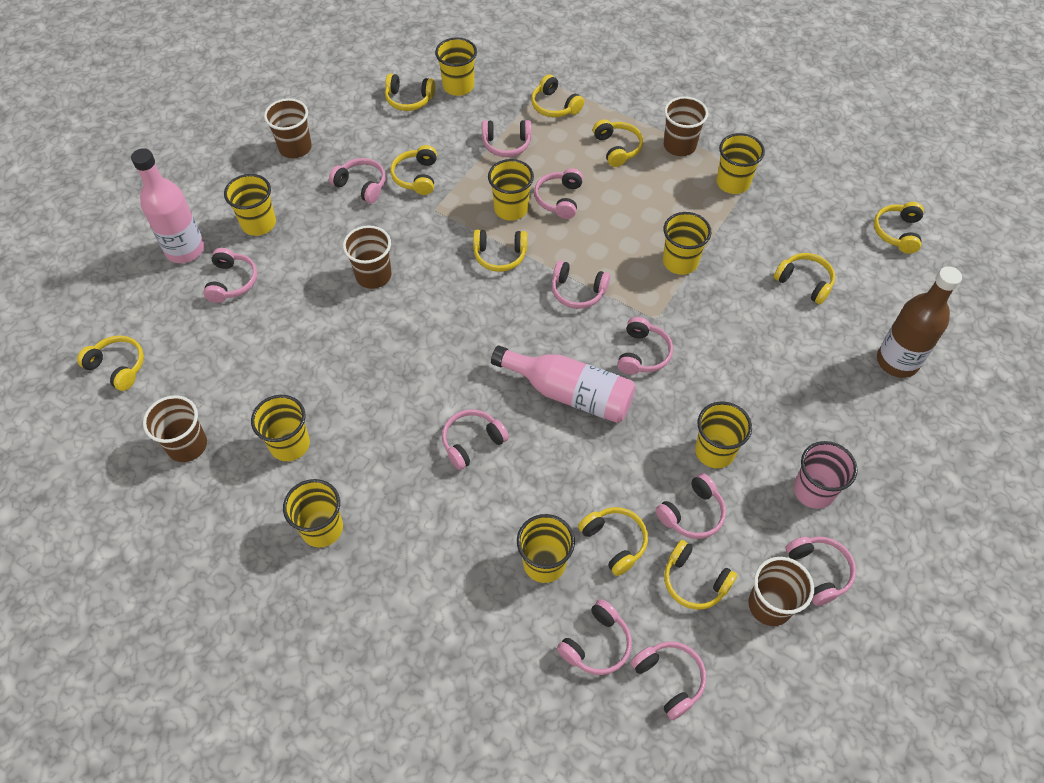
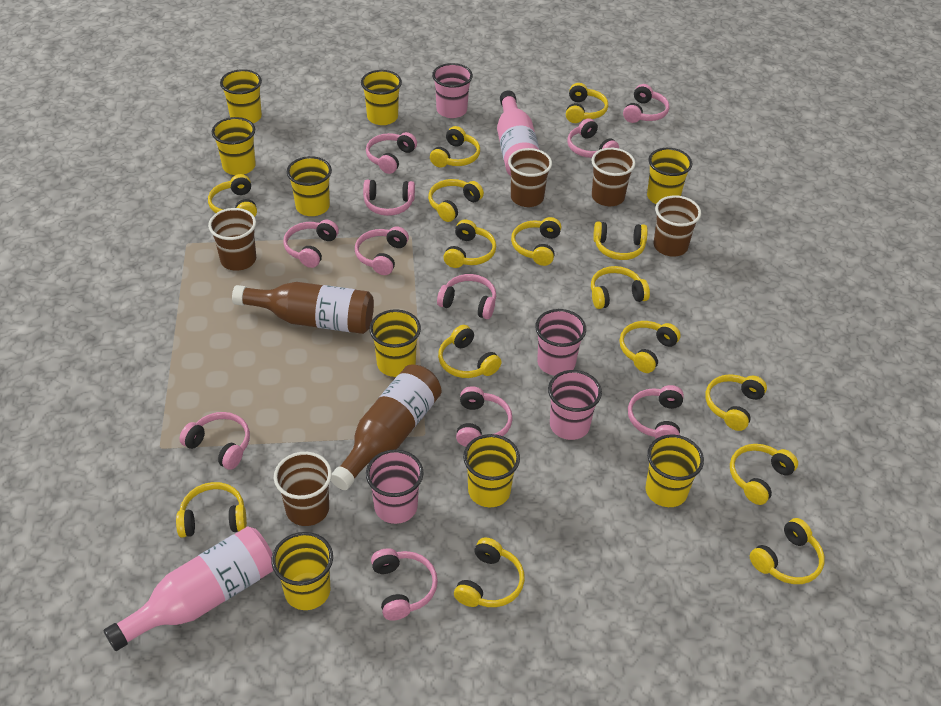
brown bottle: [877,266,962,378] = 1 -> [232,282,374,334] [331,364,441,490] = 2
pink cup: [794,441,858,509] = 1 -> [366,449,423,524] [432,63,473,118] [535,309,586,376] [548,370,602,440] = 4
yellow headphones: [77,336,144,391] [385,74,435,111] [390,145,437,195] [473,230,527,272] [531,74,584,118] [578,507,648,576] [593,119,643,167] [664,540,737,610] [774,253,835,304] [874,202,924,254] = 10 -> [176,482,247,537] [208,174,257,217] [428,179,484,222] [430,126,480,168] [438,325,502,378] [443,219,496,268] [454,537,525,607] [511,217,561,266] [566,83,608,123] [591,266,650,309] [593,221,648,260] [619,321,681,373] [705,374,767,431] [730,444,798,505] [750,518,825,584] = 15

